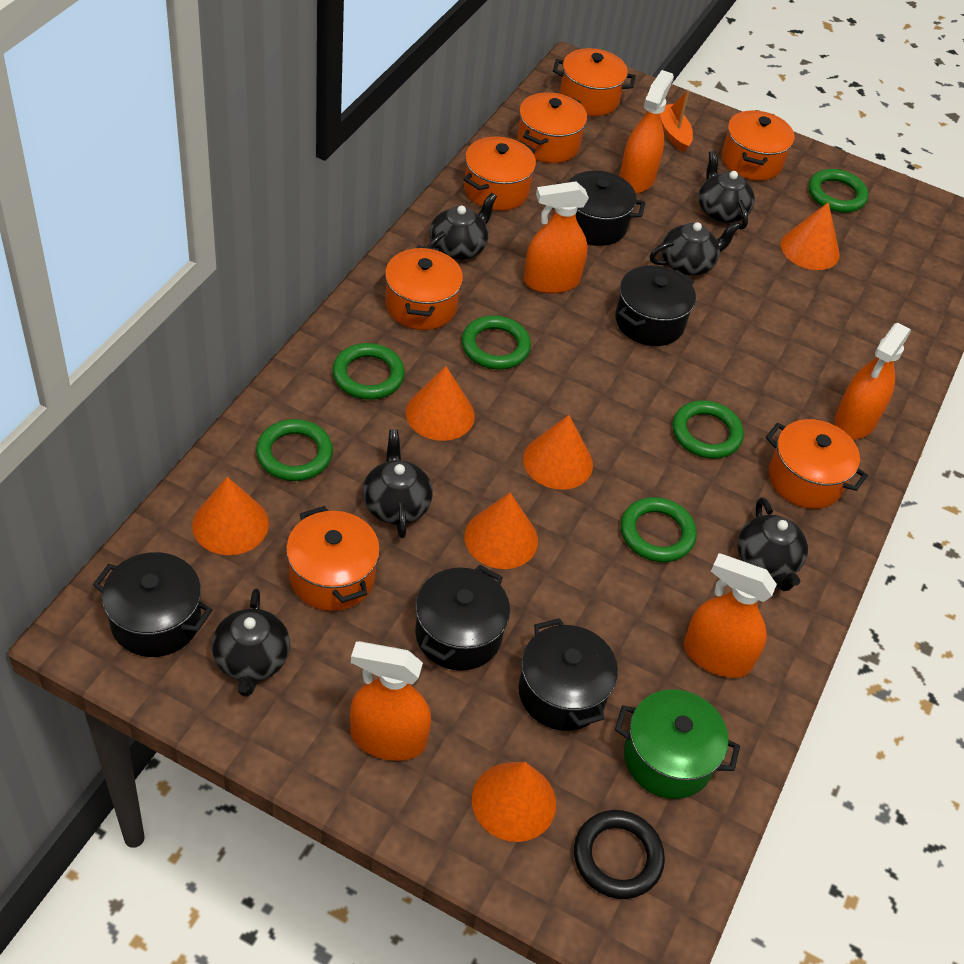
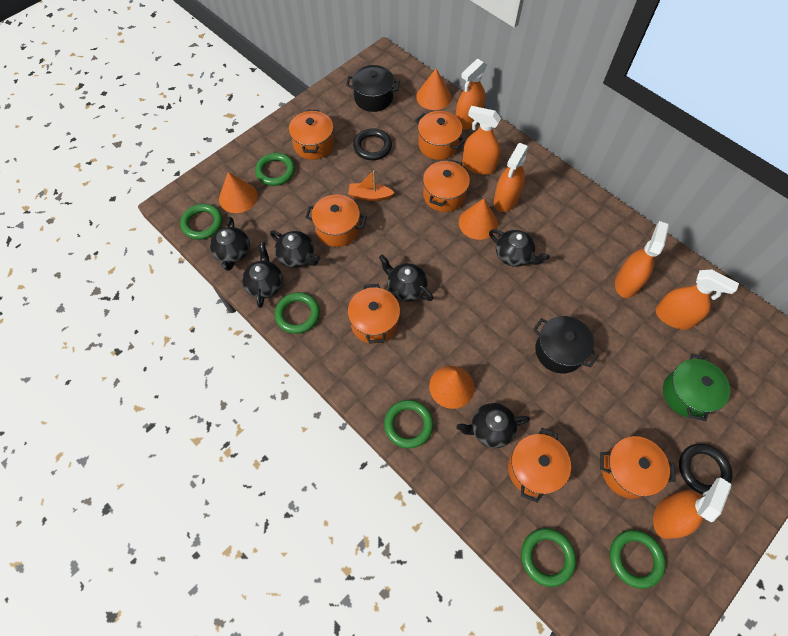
black pot: [93,552,212,657] [415,565,510,671] [519,618,618,731] [558,170,645,246] [615,265,696,346] = 5 -> [346,65,400,112] [533,316,599,373] = 2
black ring: [574,810,665,899] = 1 -> [353,129,392,160] [679,444,732,494] = 2
orange cone: [192,477,269,555] [406,366,475,441] [465,492,538,569] [472,762,556,842] [523,415,593,490] [781,202,840,270] = 6 -> [219,172,258,213] [416,68,451,110] [429,366,474,409] [459,199,498,240] = 4
orange spray bottle: [350,641,431,761] [524,181,589,294] [620,70,674,194] [684,553,777,678] [834,323,911,439] = 5 -> [456,59,487,130] [462,106,501,175] [494,143,529,212] [615,221,669,298] [653,477,731,539] [655,270,739,330] = 6

